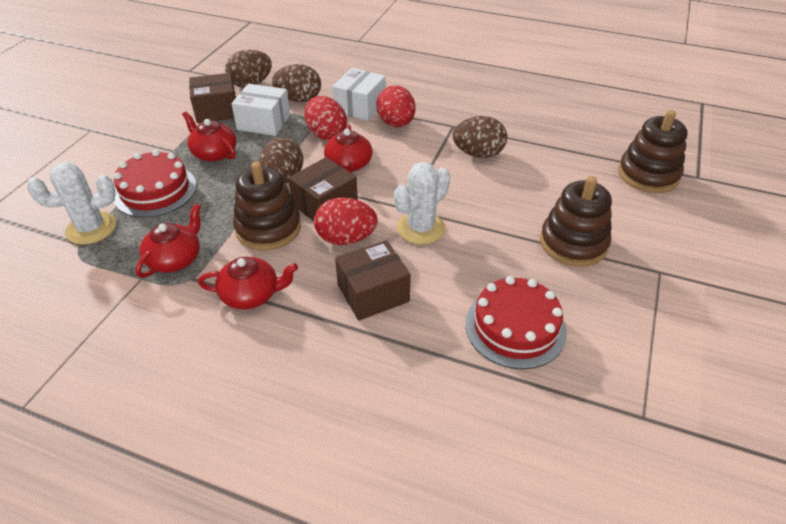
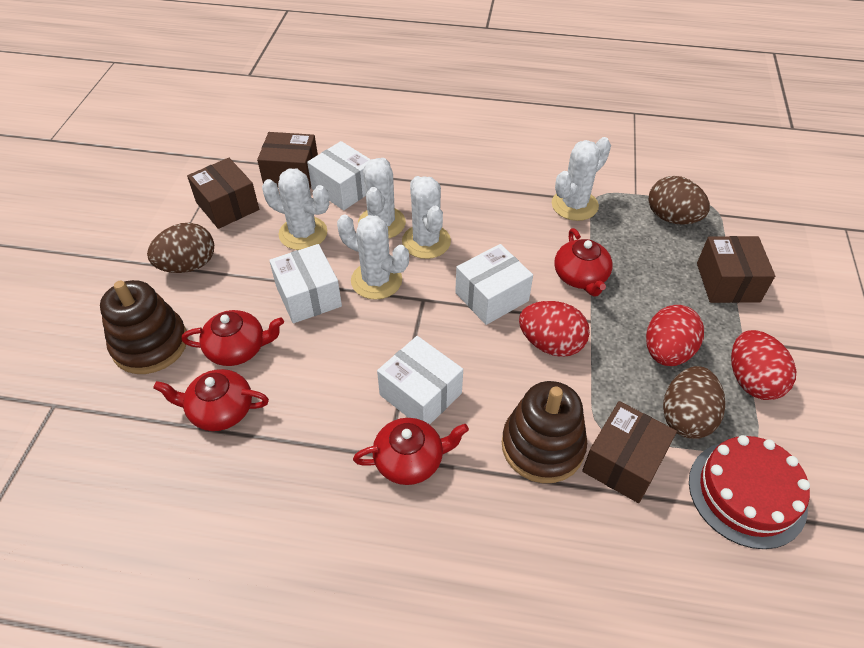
brown box: [189,73,236,123] [288,157,358,221] [335,240,411,321] = 3 -> [187,158,259,229] [257,132,318,188] [582,401,677,503] [697,236,775,303] = 4
brown egg: [225,50,272,88] [259,138,303,183] [272,64,321,102] [453,116,507,158] = 4 -> [147,223,214,273] [649,176,710,225] [663,366,725,439] = 3
brown stacking toy: [233,161,301,251] [540,176,612,267] [618,110,688,193] = 3 -> [100,280,188,374] [502,381,587,483] = 2
red cake: [114,150,197,218] [465,276,567,369] = 2 -> [689,435,810,549] = 1
white box: [231,84,290,136] [332,68,386,121] = 2 -> [269,244,342,323] [307,141,371,210] [377,336,463,425] [455,244,533,325] = 4
white cactus: [27,162,116,245] [394,162,450,244] = 2 -> [262,169,329,250] [337,215,409,300] [358,158,406,238] [402,176,451,259] [552,137,611,221] = 5

